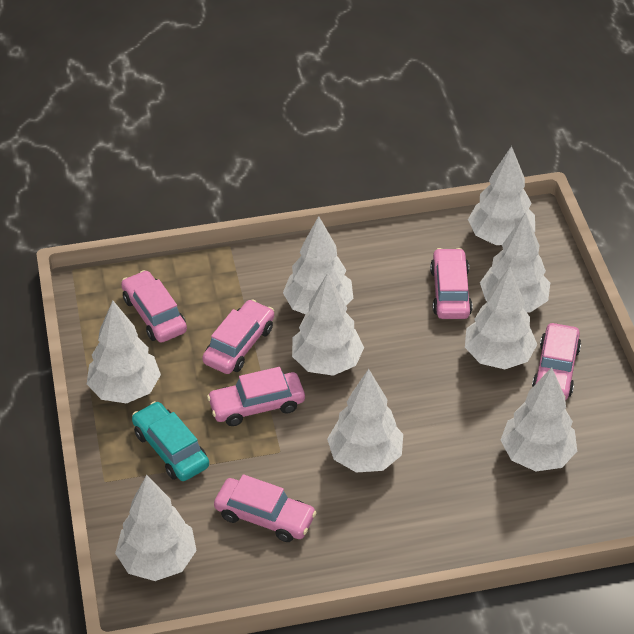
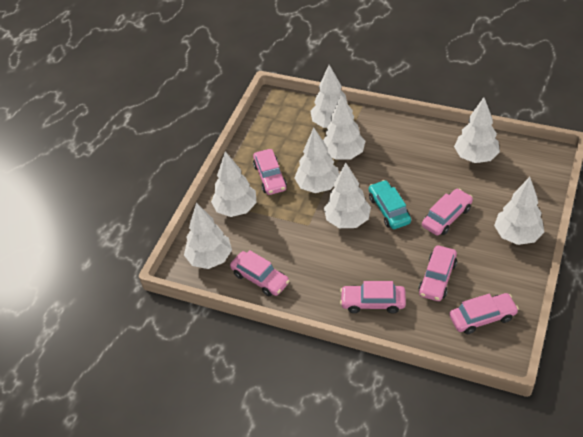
white tree: [87,301,161,403] [115,475,197,581] [283,216,353,314] [292,273,364,376] [327,369,403,473] [465,267,537,369] [468,146,535,245] [480,212,550,313] [501,367,577,471] = 9 -> [184,202,232,269] [211,152,257,217] [295,128,339,193] [310,65,353,128] [323,95,365,160] [324,163,371,228] [454,97,500,163] [494,177,544,245] = 8

